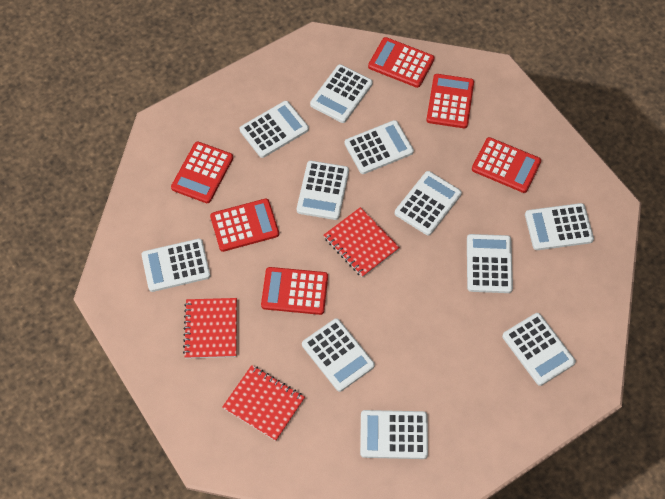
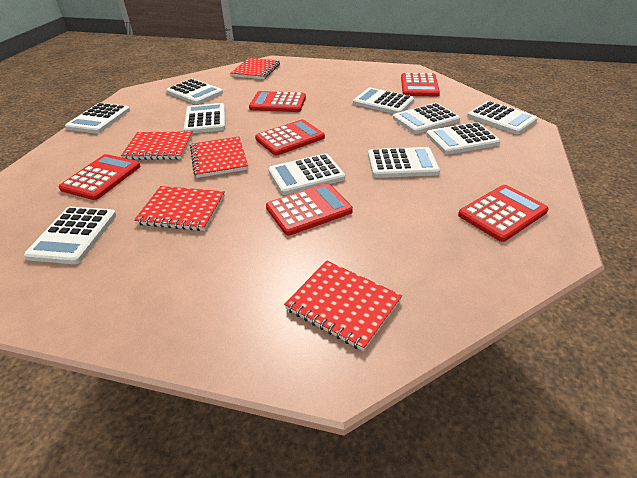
red notebook: [183,298,237,359] [222,365,305,441] [324,207,400,278] = 3 -> [121,131,193,160] [134,186,225,231] [190,136,248,178] [231,58,280,79] [284,260,402,351] = 5
white calculator: [142,239,210,292] [240,101,309,158] [297,161,349,220] [302,318,375,392] [310,64,373,123] [345,120,414,174] [360,410,428,459] [395,171,462,236] [467,234,513,293] [502,313,576,386] [525,203,594,250] = 11 -> [24,207,117,264] [65,103,130,134] [166,79,223,105] [184,103,225,133] [268,153,345,195] [353,88,414,114] [368,147,440,178] [393,103,460,134] [426,122,500,155] [467,101,538,134] = 10

